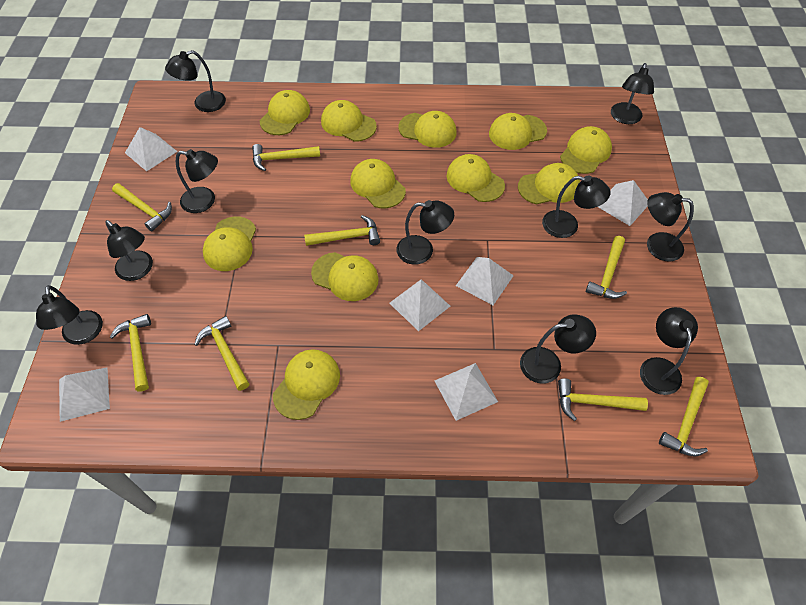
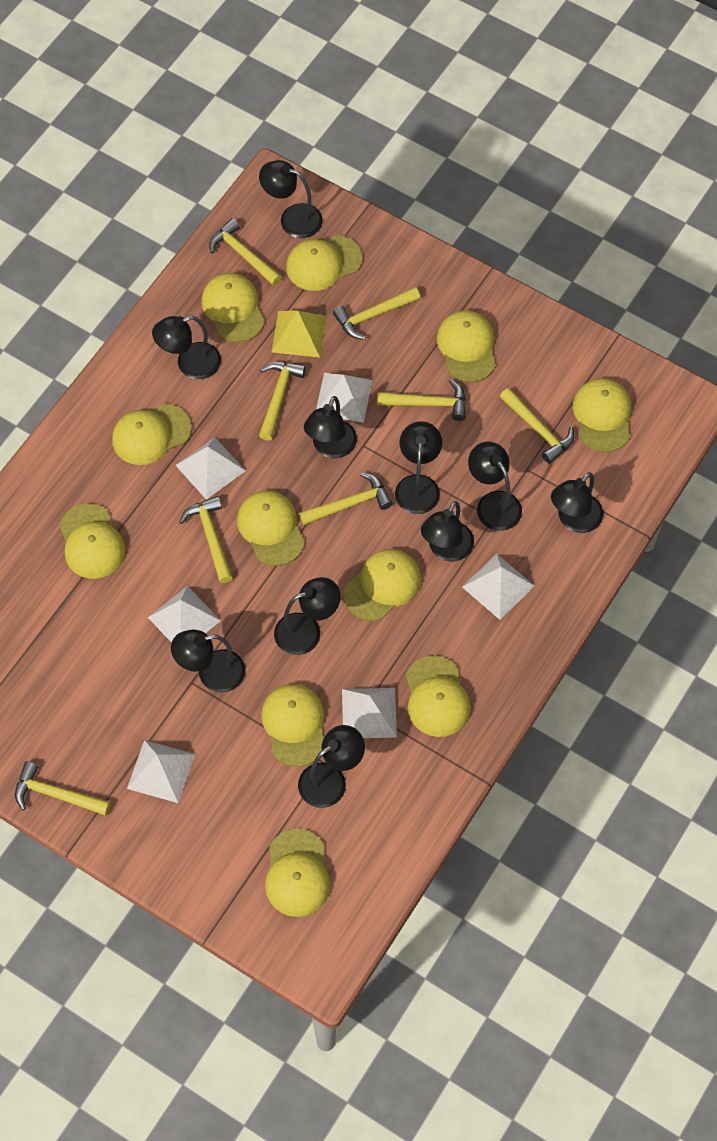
yellow pyramid: none = 0 -> [272,311,326,358] = 1

